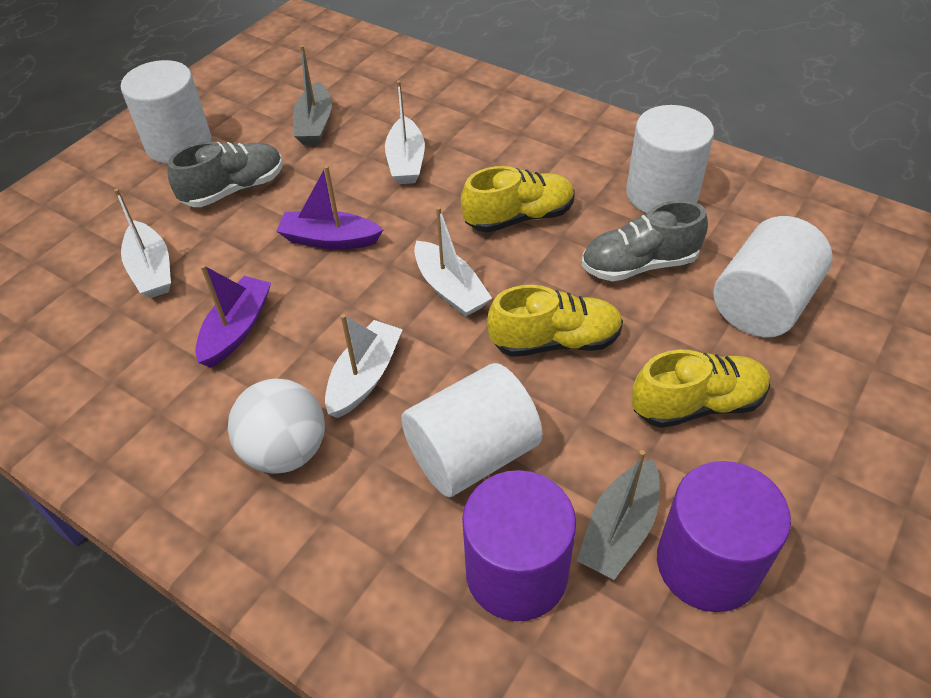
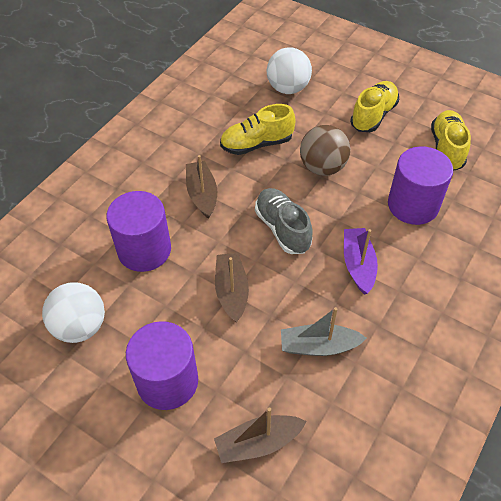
brown ball: none = 0 -> [300,125,350,176] = 1
brown boat: none = 0 -> [186,155,217,219] [214,407,306,463] [215,253,249,322] = 3
grey boat: [293,45,332,145] [577,450,660,580] = 2 -> [281,307,367,356] = 1
grey shoe: [167,142,283,207] [582,200,708,282] = 2 -> [255,188,313,254] = 1
purple boat: [195,265,271,368] [276,165,383,249] = 2 -> [344,228,378,295] = 1
purple cylinder: [462,470,576,621] [657,461,791,612] = 2 -> [106,191,171,272] [126,321,198,410] [388,147,453,225] = 3
white ball: [228,378,325,474] = 1 -> [42,282,105,343] [267,47,312,94] = 2
white boat: [114,188,171,298] [325,314,403,418] [385,80,425,184] [414,207,492,317] = 4 -> none = 0
white cylinder: [121,60,211,164] [401,363,543,497] [626,105,714,213] [714,216,833,338] = 4 -> none = 0

